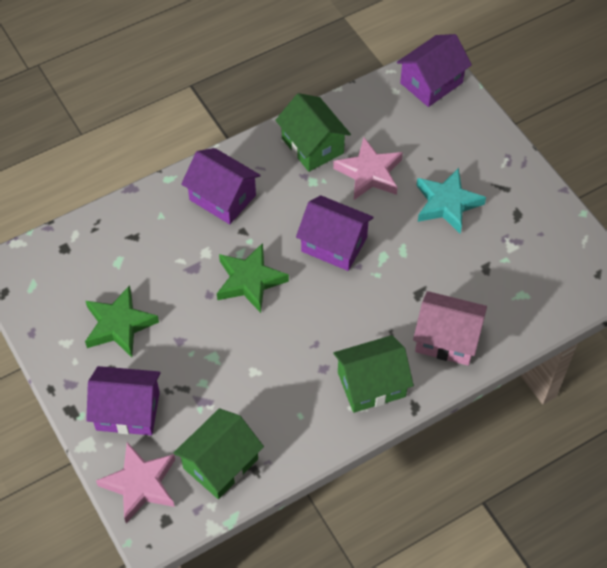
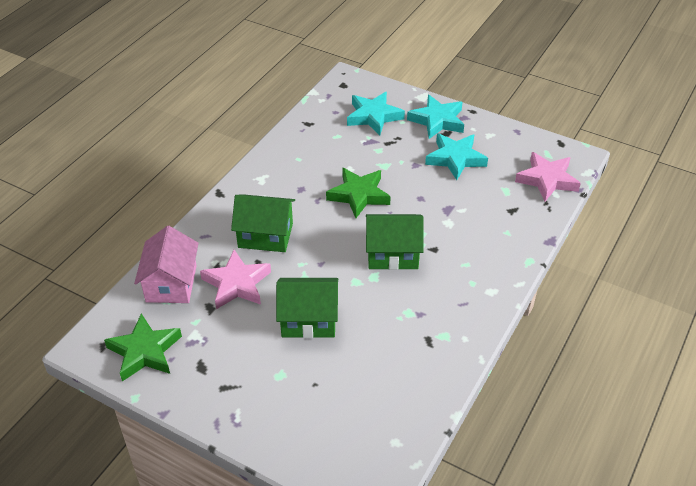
purple house: [86,366,160,435] [181,148,261,224] [296,195,374,271] [397,34,472,107] = 4 -> none = 0
turquoise star: [416,168,486,233] = 1 -> [347,92,405,135] [407,95,464,139] [425,133,488,180] = 3

